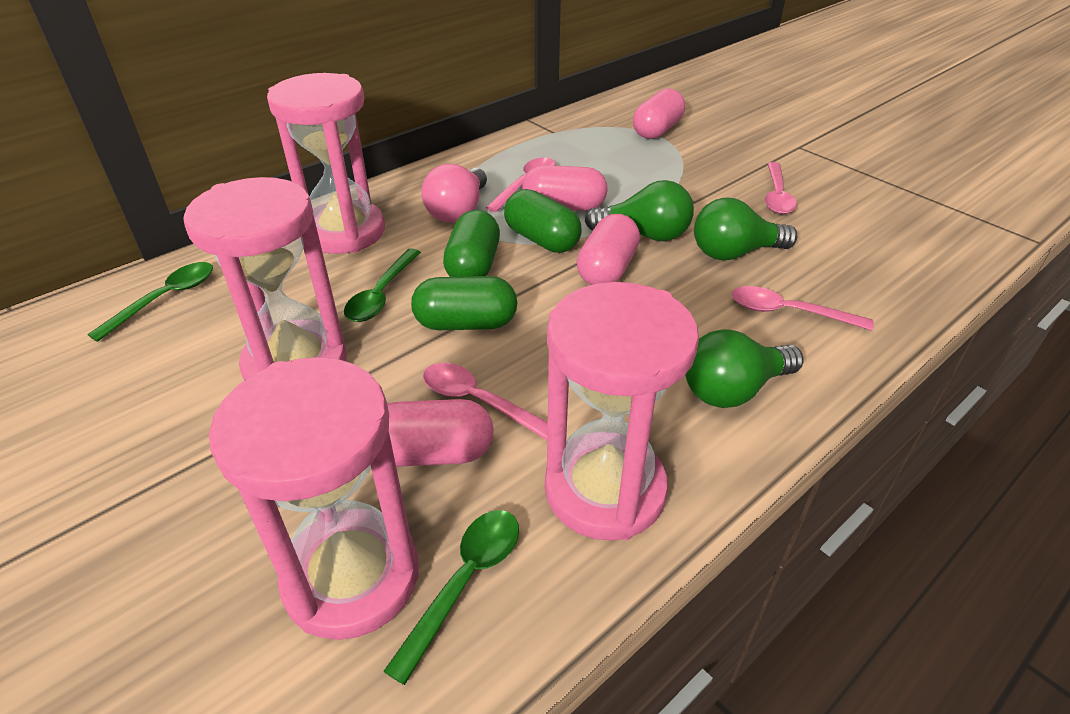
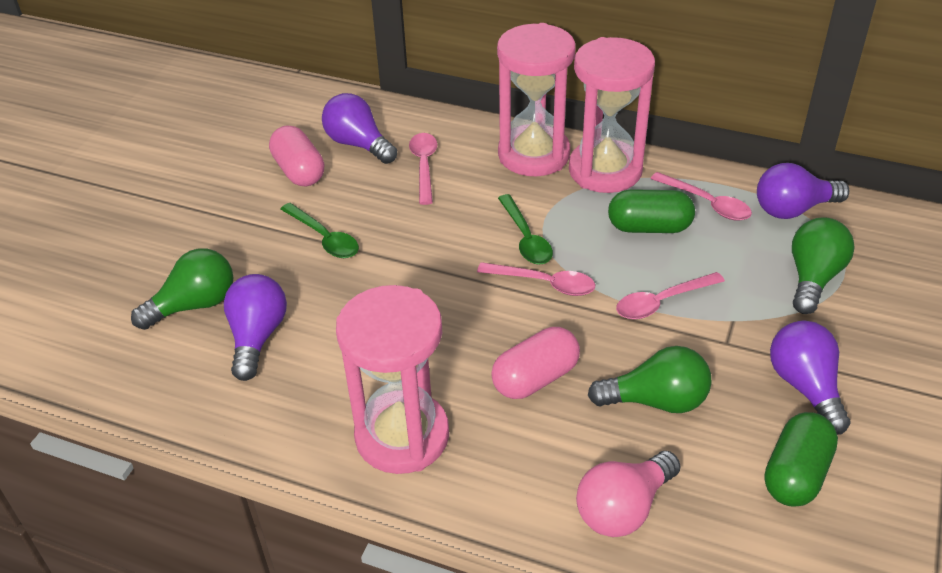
green capsule: [411,276,518,330] [443,210,500,277] [504,189,582,253] = 3 -> [608,189,695,233] [764,412,838,507] = 2
green spoon: [88,262,213,342] [344,249,421,322] [383,510,519,685] = 3 -> [280,203,359,258] [498,194,553,265] = 2
pink capsule: [387,399,494,467] [522,165,608,211] [577,214,640,285] [633,88,685,139] = 4 -> [269,126,324,186] [491,327,580,399] = 2
pink hourglass: [183,177,347,381] [209,357,419,640] [267,73,385,254] [545,282,699,541] = 4 -> [336,285,449,474] [497,23,576,176] [569,37,655,193] = 3
purple light bulb: none = 0 -> [224,274,287,381] [322,93,397,164] [757,163,849,219] [770,320,850,435] = 4

